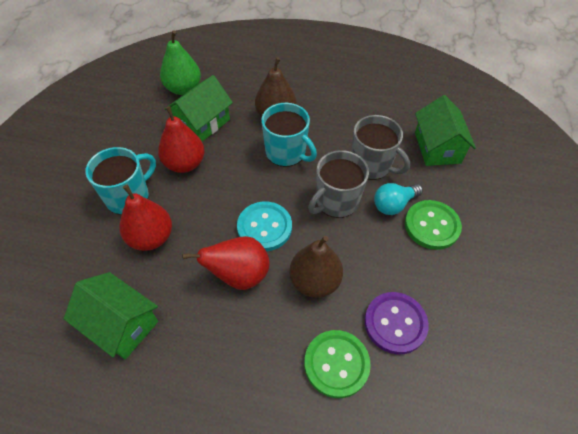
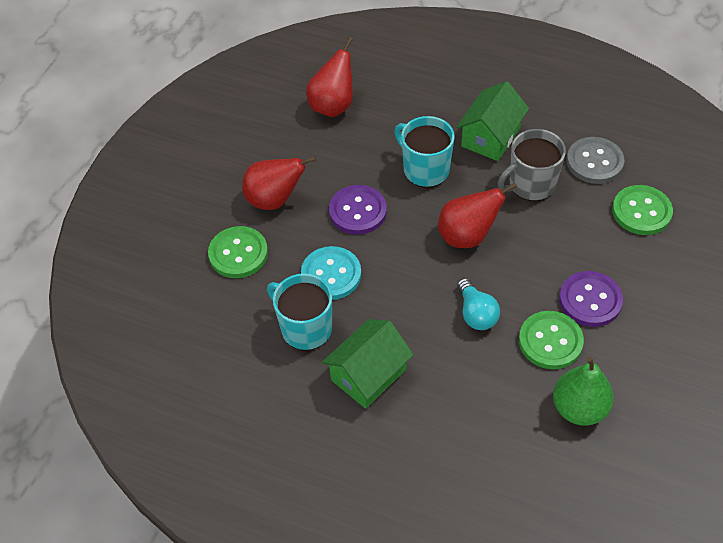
brown pear: [255,57,296,117] [289,236,343,298] = 2 -> none = 0
green button: [304,330,371,398] [405,200,462,250] = 2 -> [208,226,268,278] [519,311,584,369] [612,185,673,235] = 3
green house: [64,272,158,360] [165,75,233,142] [415,95,476,166] = 3 -> [322,319,414,409] [456,81,529,161] = 2
grey button: none = 0 -> [567,137,624,184] = 1
grey mug: [308,150,369,218] [352,115,410,180] = 2 -> [498,129,566,201] = 1
purple button: [364,292,429,354] = 1 -> [329,185,387,235] [559,271,623,327] = 2

